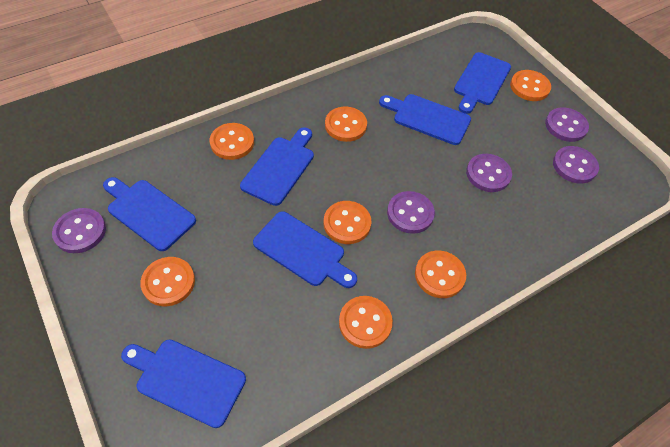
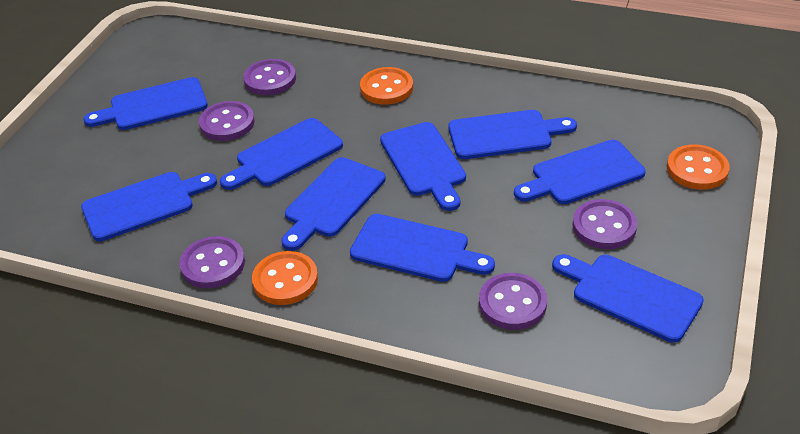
blue cutting board: [103,177,196,251] [121,339,246,428] [240,127,314,206] [253,211,357,288] [379,94,471,145] [454,52,511,114] = 6 -> [81,172,217,241] [84,77,208,130] [220,118,343,190] [281,157,386,251] [350,214,495,282] [380,122,466,211] [448,110,577,159] [514,140,646,204] [552,254,704,343] = 9
orange button: [140,257,195,306] [210,123,254,160] [324,201,372,244] [325,107,367,142] [339,296,393,349] [415,251,466,298] [510,70,551,101] = 7 -> [252,251,318,305] [360,67,413,105] [667,144,730,190] = 3

